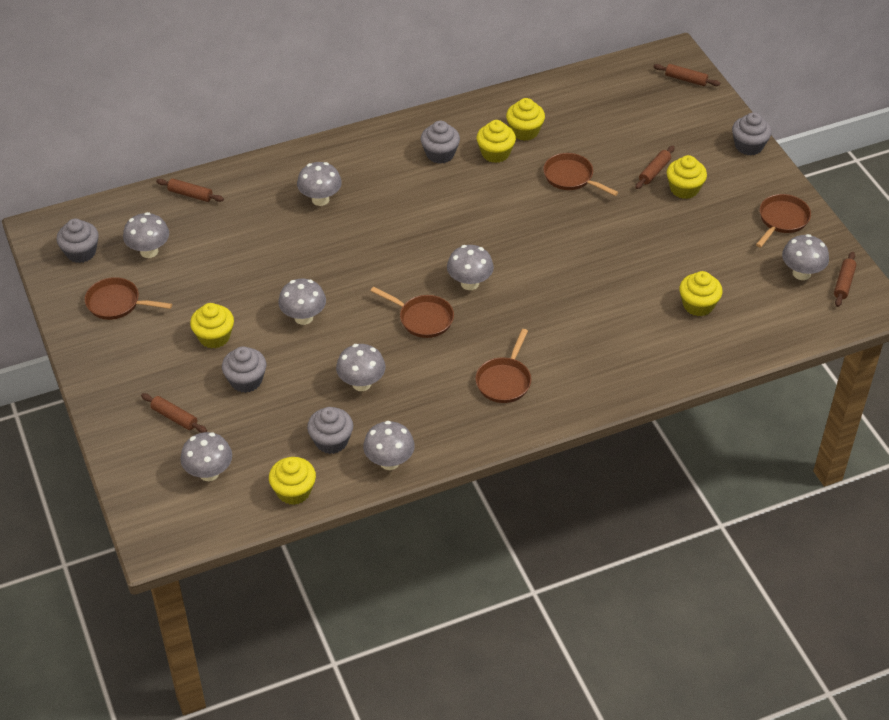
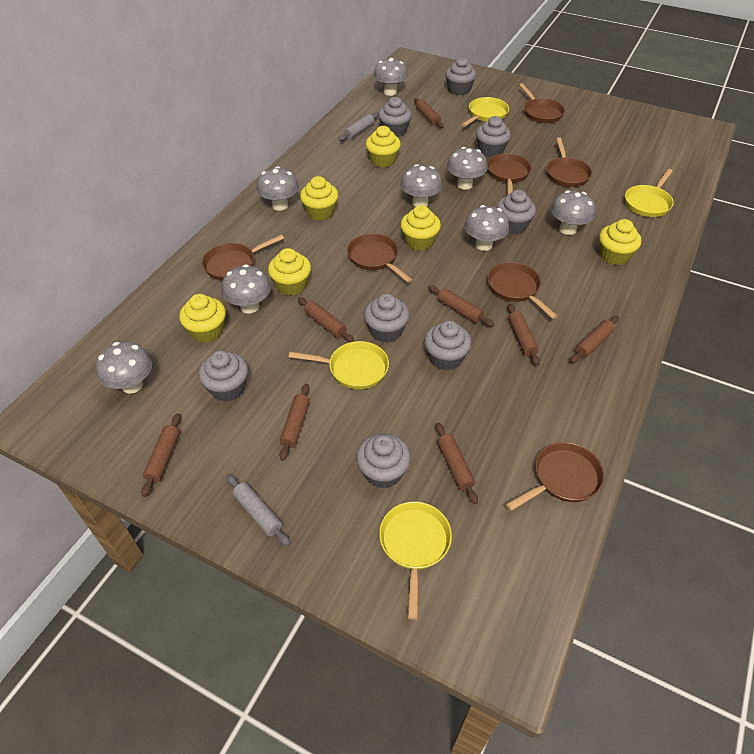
brown pan: [85,277,172,320] [371,287,454,338] [475,329,531,403] [543,153,618,196] [756,194,811,248] = 5 -> [202,234,284,281] [347,233,412,283] [487,153,532,195] [487,262,557,319] [506,442,604,511] [519,83,565,123] [547,137,592,187] = 7
brown rolling pin: [141,393,207,433] [156,178,224,202] [635,146,675,189] [654,64,720,86] [834,252,857,307] = 5 -> [141,413,181,497] [280,384,310,461] [298,297,354,342] [414,98,444,128] [428,285,494,327] [435,422,478,504] [507,303,540,366] [570,316,619,363] = 8
grey cupcake: [56,219,99,263] [222,346,266,393] [307,407,353,454] [421,121,460,164] [732,112,772,155] = 5 -> [198,350,248,401] [356,433,411,489] [364,294,409,343] [378,97,412,137] [424,321,472,370] [445,57,476,95] [476,116,511,157] [496,190,536,234] = 8
grey rolling pin: none = 0 -> [226,474,290,546] [339,113,378,141] = 2
yellow pan: none = 0 -> [289,341,389,389] [379,501,452,620] [462,97,509,127] [625,169,674,217] = 4

